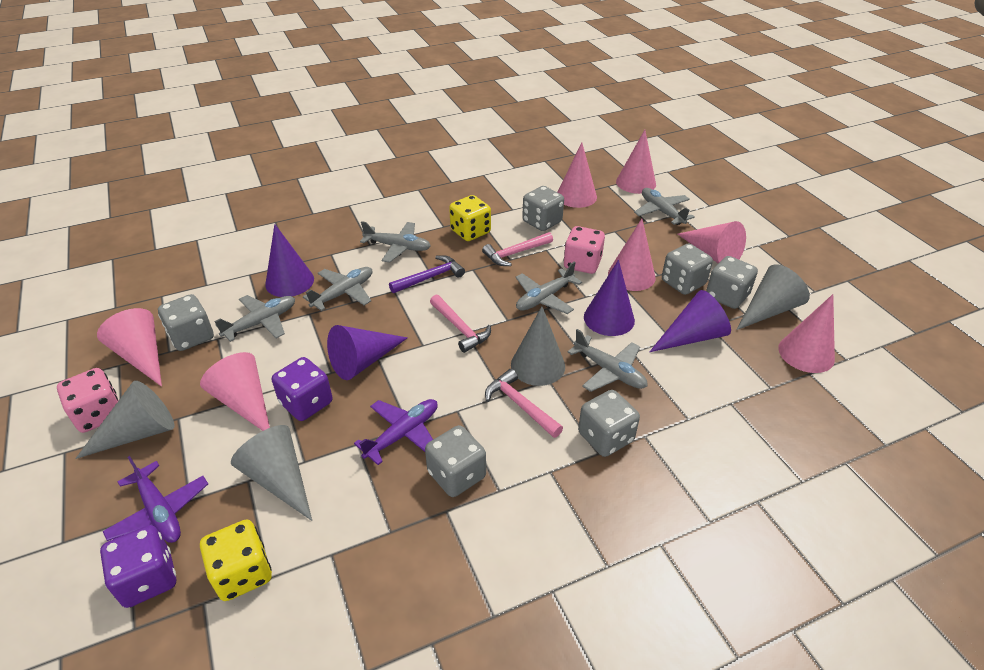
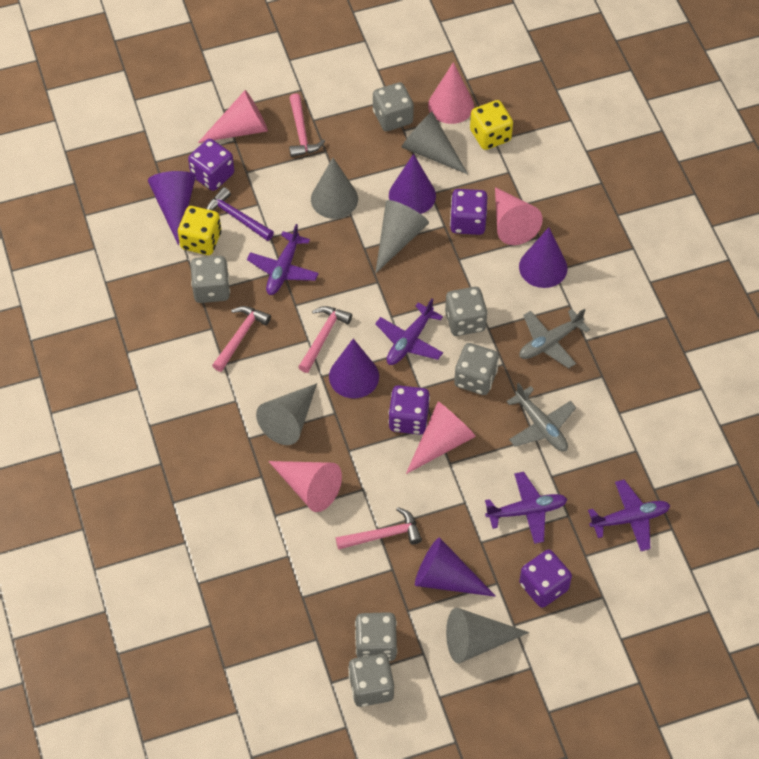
grey cone: [75,381,175,459] [231,425,312,521] [511,306,565,386] [737,264,810,330] = 4 -> [256,383,317,445] [311,158,358,219] [376,200,429,273] [401,112,468,174] [446,608,529,663] = 5
grey plane: [214,295,295,342] [303,267,372,311] [360,221,431,263] [516,262,582,314] [567,329,648,392] [634,188,695,225] = 6 -> [506,383,576,452] [519,309,590,368] = 2
pink cone: [97,308,162,386] [200,352,270,431] [558,142,597,208] [608,219,655,291] [616,130,656,194] [678,221,746,264] [778,294,835,373] = 7 -> [198,90,268,143] [268,461,342,512] [406,402,476,474] [428,62,474,124] [495,187,543,245] = 5
pink dice: [57,368,119,433] [564,226,605,274] = 2 -> none = 0
pink hammer: [430,295,491,353] [482,232,553,266] [485,369,563,438] = 3 -> [212,306,271,372] [289,93,325,157] [298,306,352,373] [336,507,422,550] = 4
purple cone: [265,224,314,297] [327,325,408,380] [584,260,635,336] [650,290,731,352] = 4 -> [148,171,196,245] [329,339,379,398] [389,154,436,214] [415,537,496,597] [519,227,568,288] = 5
purple dice: [100,525,176,608] [272,357,333,421] = 2 -> [188,139,234,191] [388,385,430,435] [450,189,487,235] [519,549,572,608] = 4
purple plane: [103,456,208,543] [354,399,438,465] = 2 -> [247,224,319,295] [375,299,443,365] [485,472,567,544] [588,480,670,551] = 4

